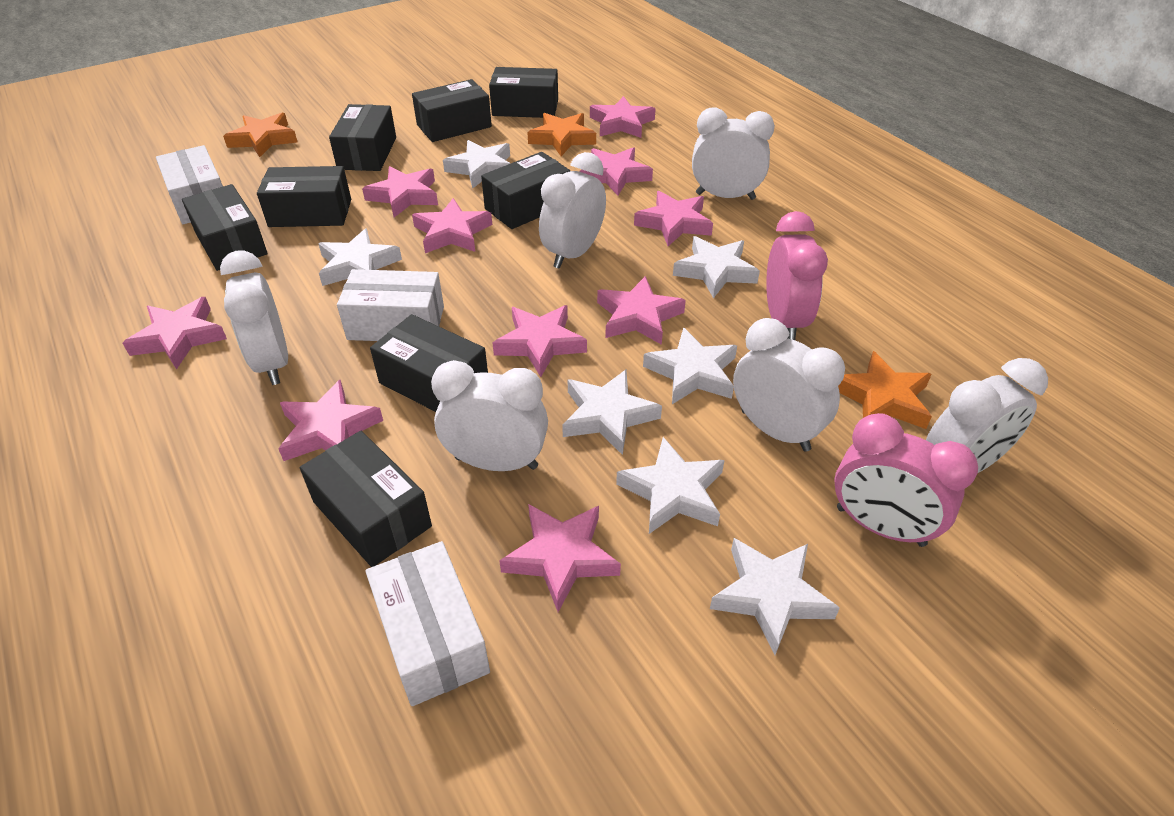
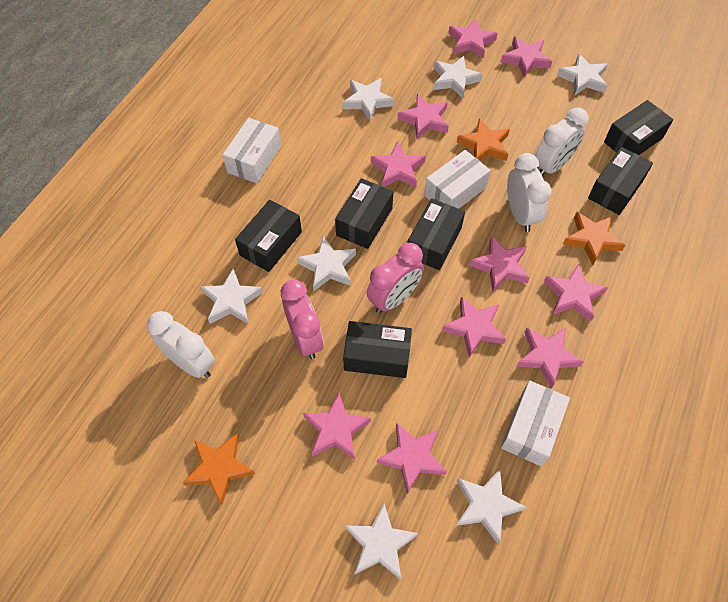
black box: [182,184,268,271] [257,166,351,227] [300,431,432,567] [329,104,396,171] [370,314,488,412] [412,79,492,142] [481,152,570,229] [489,67,558,118] = 8 -> [235,200,302,272] [335,178,393,249] [343,321,412,378] [407,198,465,270] [588,147,653,215] [604,100,673,155] = 6
white clock: [220,251,288,385] [431,360,548,471] [539,152,606,269] [692,107,775,200] [733,318,845,452] [926,358,1048,473] = 6 -> [147,311,215,378] [507,153,551,232] [535,108,589,176] = 3

